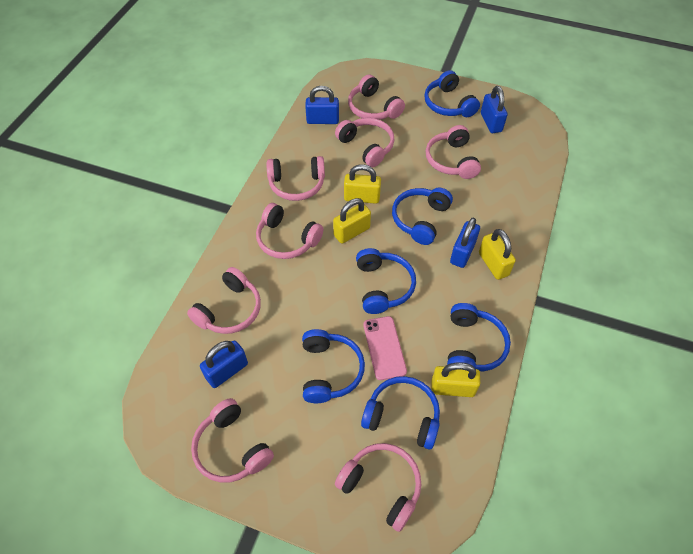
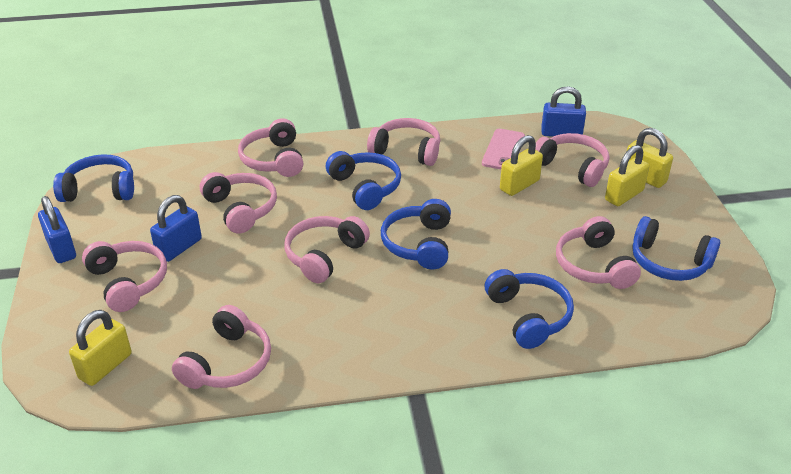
blue headphones: [302,329,365,403] [356,248,416,314] [361,376,440,449] [392,188,453,245] [424,70,480,117] [447,303,511,371] = 6 -> [53,154,134,202] [326,151,401,210] [381,199,451,270] [485,269,574,349] [632,216,720,281] = 5
blue padlock: [200,340,248,388] [305,86,339,124] [450,218,480,268] [481,86,508,133] = 4 -> [38,196,76,263] [150,195,202,262] [541,86,586,137] = 3

